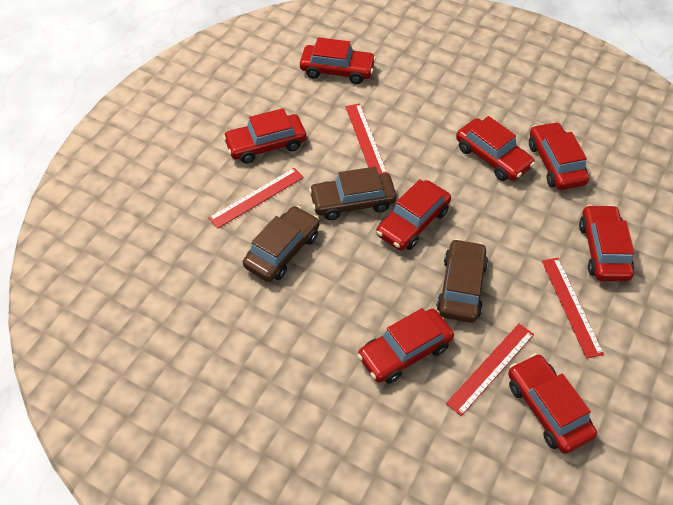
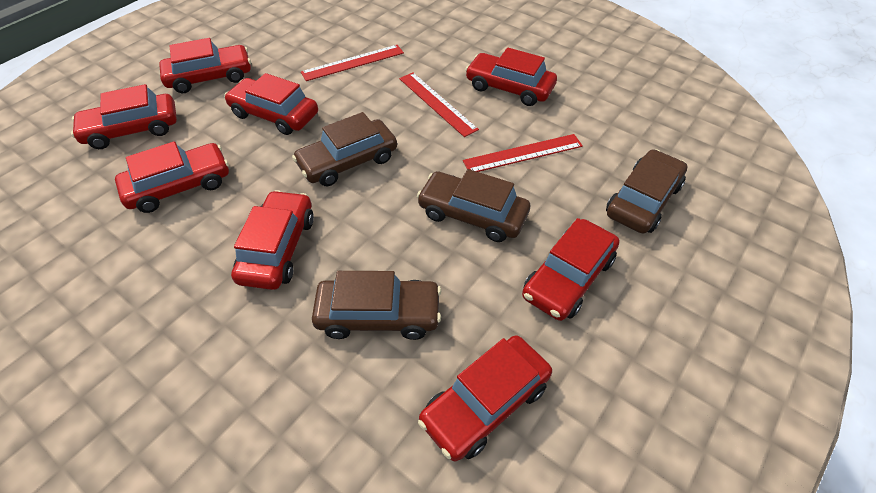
brown car: [243,206,320,282] [309,167,397,220] [437,239,488,323] = 3 -> [292,112,397,186] [312,271,441,340] [417,169,530,242] [606,149,688,234] = 4
red ruler: [208,168,304,229] [346,103,387,174] [446,324,534,416] [542,258,604,359] = 4 -> [301,45,404,81] [399,73,479,137] [463,134,583,172] = 3

